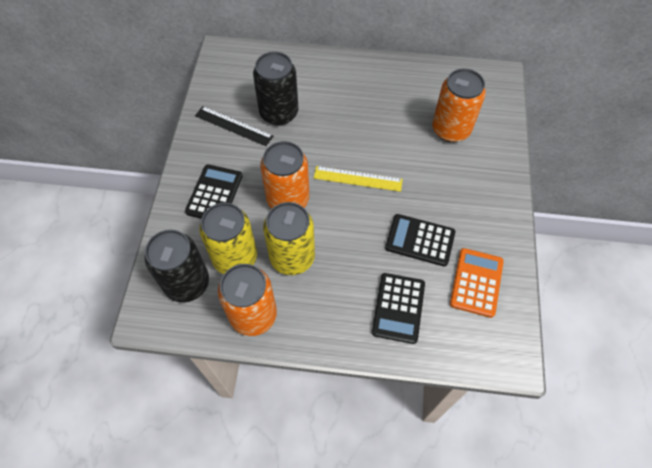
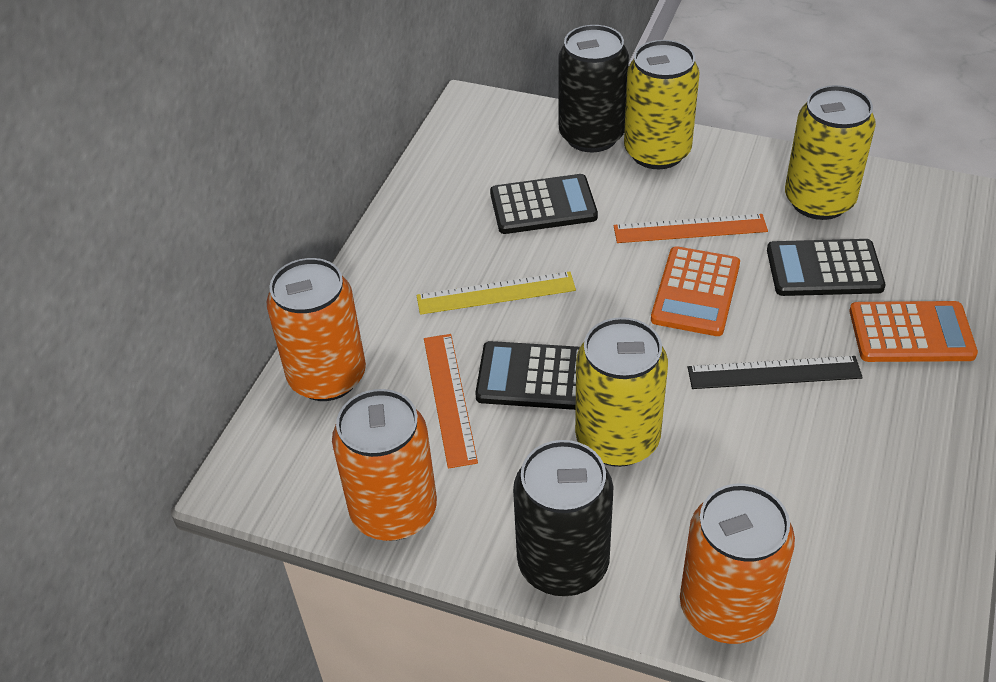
orange calculator: [450,248,504,318] = 1 -> [651,246,740,336] [849,301,978,362] = 2
orange ruler: none = 0 -> [424,334,478,469] [614,214,768,243] = 2
yellow can: [199,203,257,274] [263,202,315,275] = 2 -> [575,317,668,467] [624,40,700,169] [785,85,876,220] = 3

